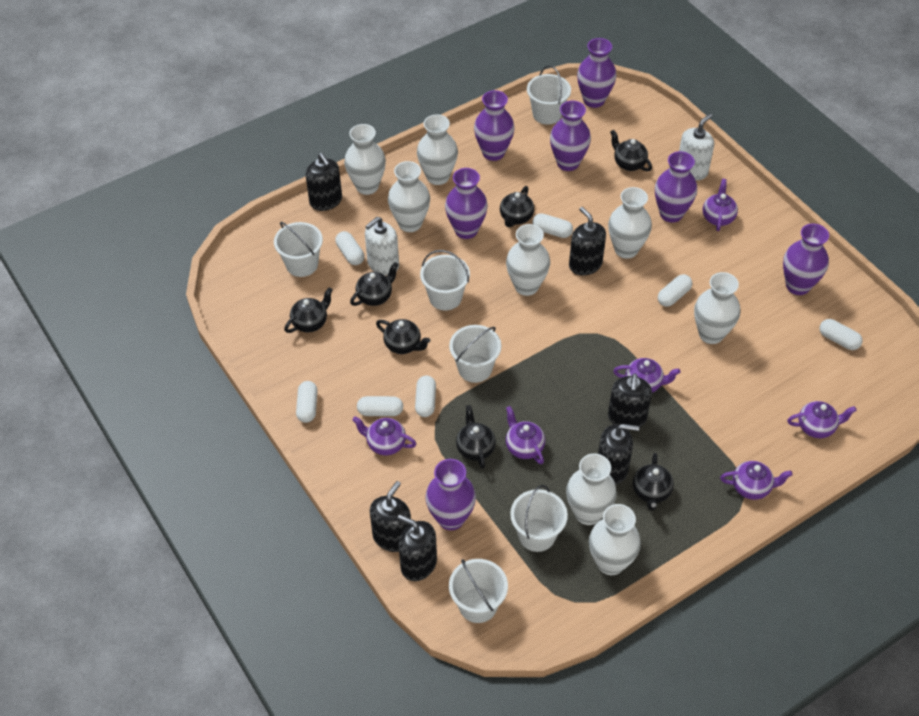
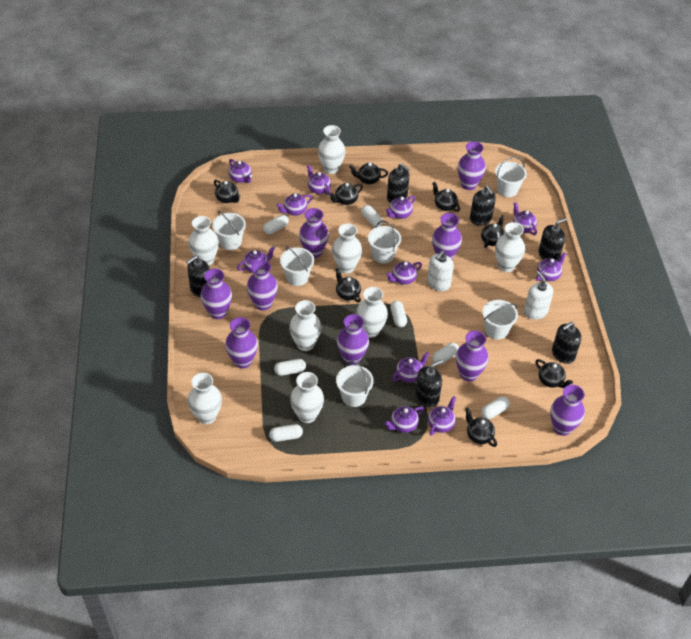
black teapot: [284,287,333,333] [350,262,398,306] [376,319,430,354] [456,405,496,469] [500,186,534,227] [610,130,652,172] [633,453,674,510] = 7 -> [214,180,241,203] [329,183,363,205] [335,268,361,303] [349,162,388,184] [432,182,460,212] [465,408,497,447] [481,215,505,248] [535,359,573,388] = 8
purple teapot: [352,416,416,455] [506,406,545,464] [613,358,680,393] [703,179,738,231] [720,461,793,500] [787,401,857,438] = 6 -> [229,159,252,183] [237,247,275,273] [276,193,313,216] [307,165,331,195] [384,406,424,433] [386,196,415,219] [386,261,422,285] [392,352,429,383] [428,396,456,436] [513,202,537,235] [536,252,566,281] = 11
purple vase: [425,459,476,530] [445,168,488,239] [474,90,515,161] [550,101,591,171] [577,38,616,108] [655,151,697,222] [783,224,829,295] = 7 -> [201,268,232,319] [225,317,258,368] [247,260,278,311] [299,208,329,258] [337,314,369,365] [432,213,462,260] [456,331,489,381] [458,141,486,190] [550,385,585,436] = 9

